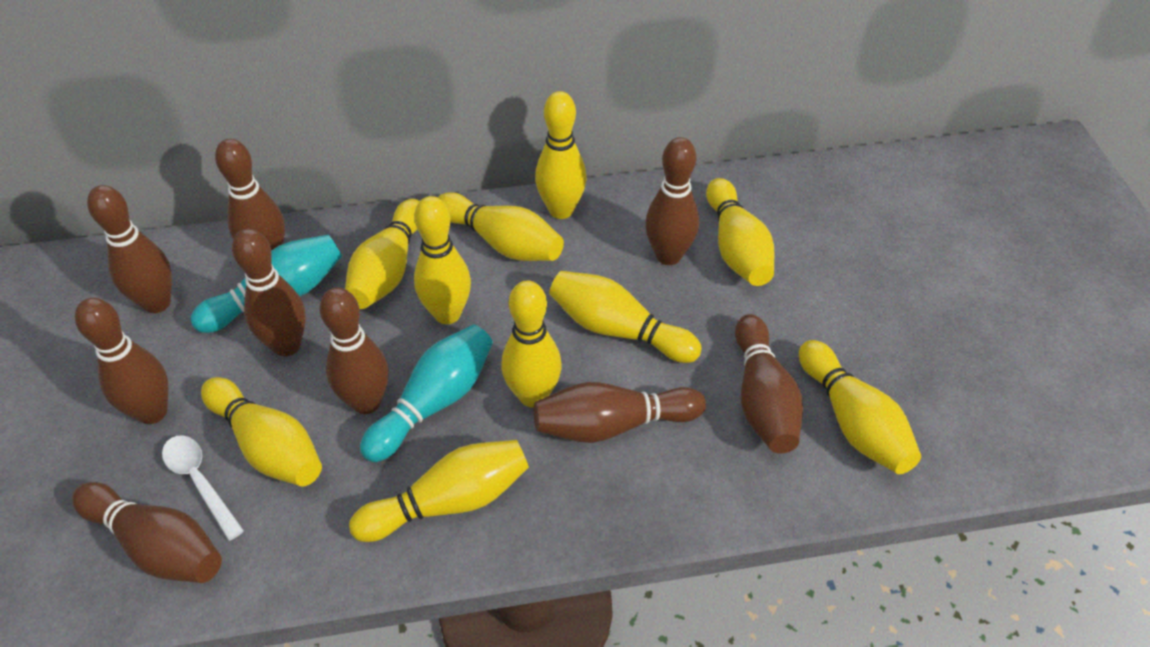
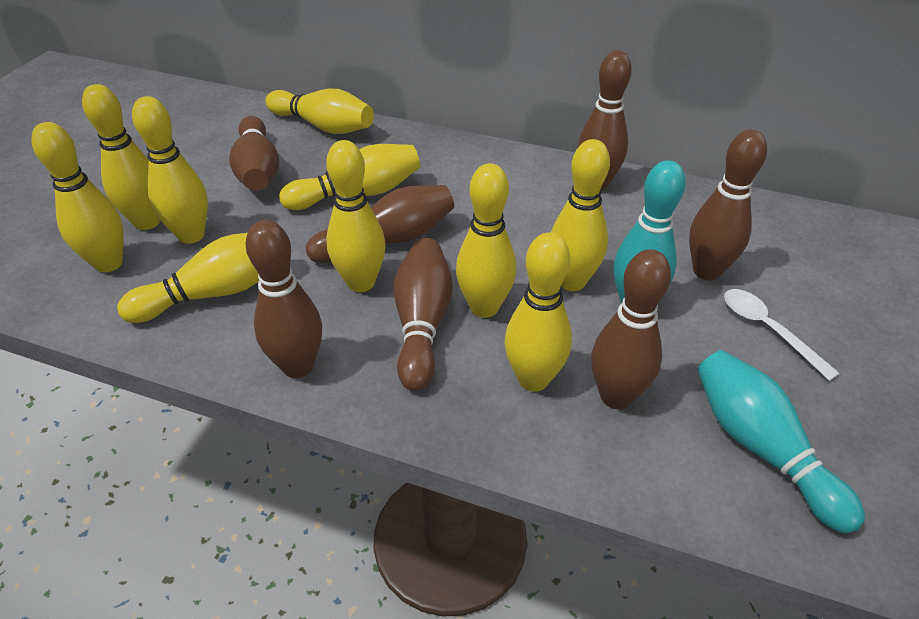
brown bowling pin: [72,482,222,583] [75,298,169,424] [87,185,172,313] [215,139,285,251] [232,229,306,356] [319,287,389,414] [534,382,706,443] [645,137,699,265] [735,314,803,454] = 9 -> [229,116,279,191] [246,220,322,378] [306,185,454,263] [394,238,453,391] [578,51,632,191] [591,249,671,409] [689,130,767,280] = 7

